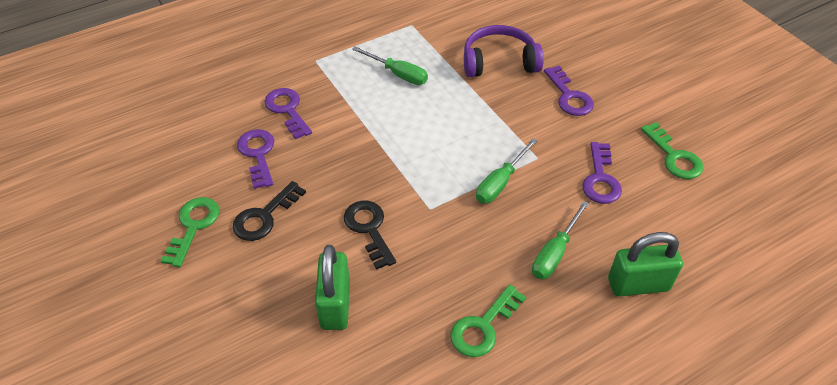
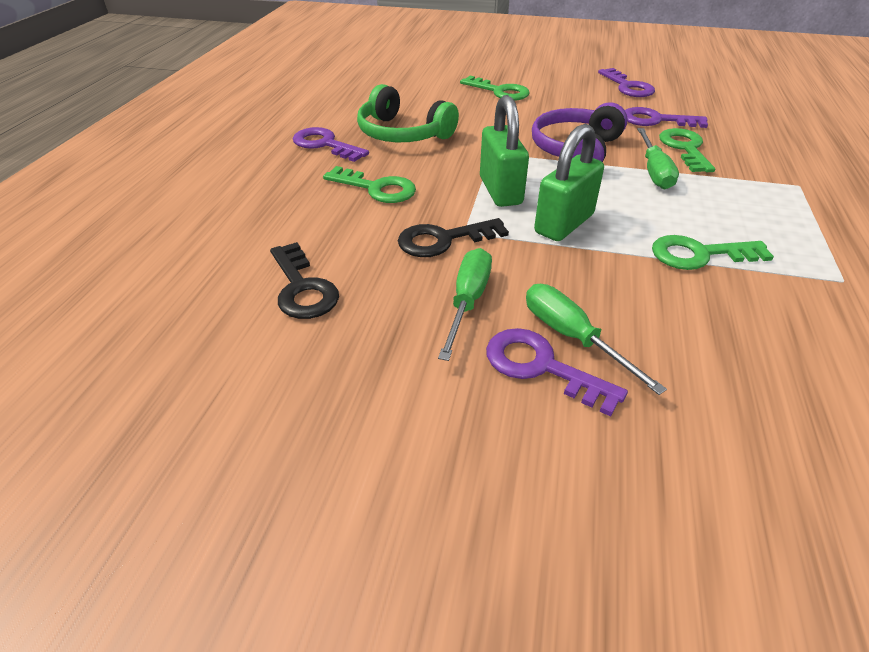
green headphones: none = 0 -> [357,84,459,142] = 1
green key: [161,197,219,267] [450,284,526,357] [641,122,703,179] = 3 -> [323,166,416,203] [460,76,530,101] [652,235,774,270] [659,128,715,172] = 4

